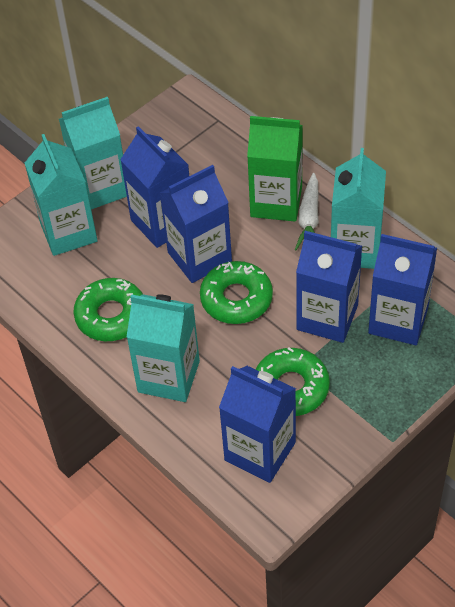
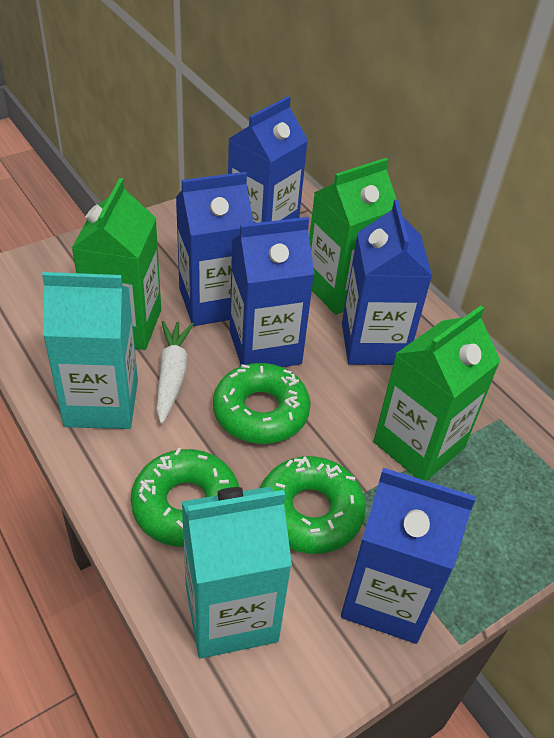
green carton: [247,116,303,221] = 1 -> [72,178,161,350] [309,158,397,315] [374,306,500,481] = 3
turquoise carton: [25,134,98,256] [59,97,127,209] [127,294,200,402] [331,148,386,269] = 4 -> [42,272,138,429] [182,487,292,659] = 2

